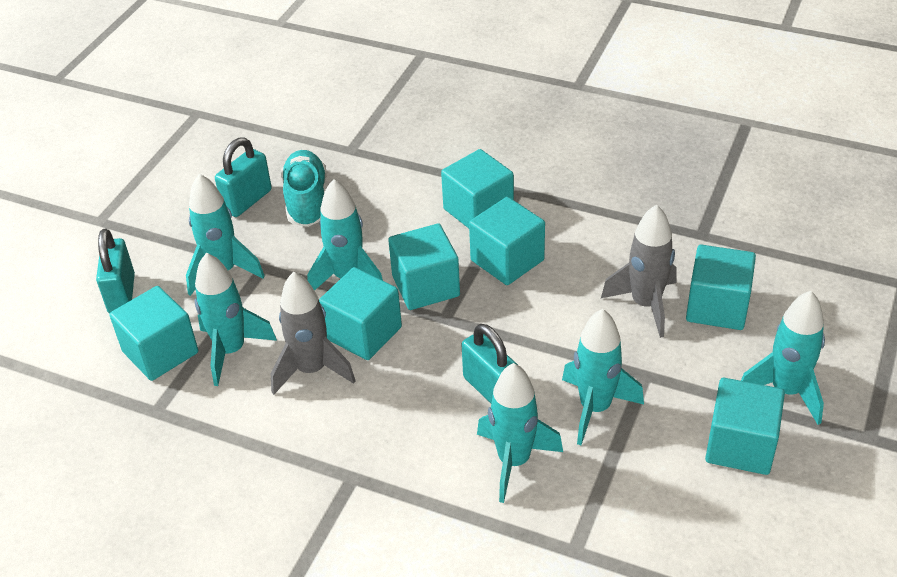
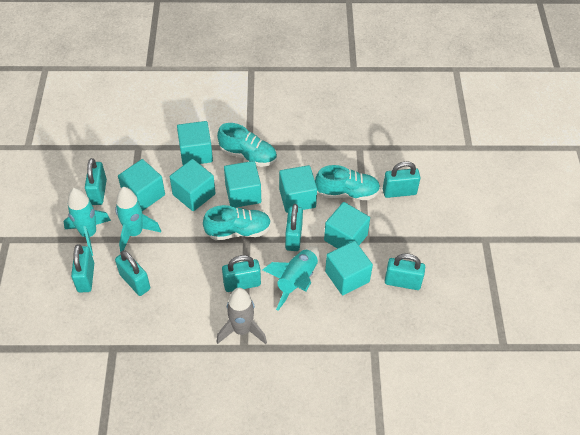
grey rocket: [271,272,356,395] [601,204,677,338] = 2 -> [217,288,267,344] = 1
turquoise padlock: [96,228,135,314] [215,138,272,217] [462,324,518,403] = 3 -> [71,244,94,292] [85,158,107,205] [115,250,150,296] [222,255,261,292] [285,204,303,251] [383,161,421,198] [385,253,425,290] = 7
turquoise rocket: [186,174,265,296] [195,253,277,386] [307,179,383,291] [477,363,563,503] [562,309,644,445] [741,290,825,425] = 6 -> [64,188,111,256] [115,187,161,253] [262,246,320,311] = 3
turquoise shoe: [281,150,327,227] = 1 -> [203,205,271,240] [217,123,277,167] [315,165,380,200] = 3

